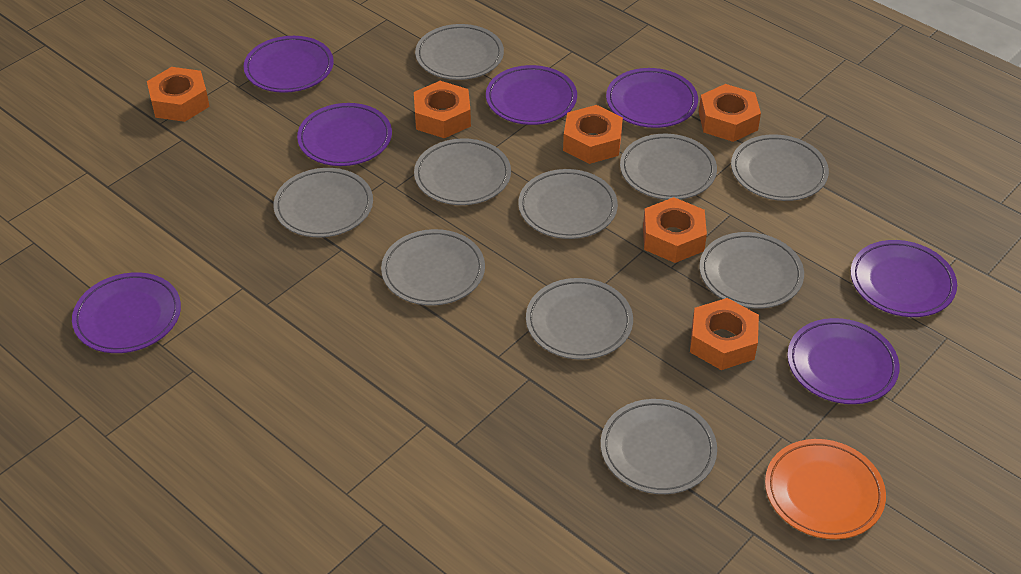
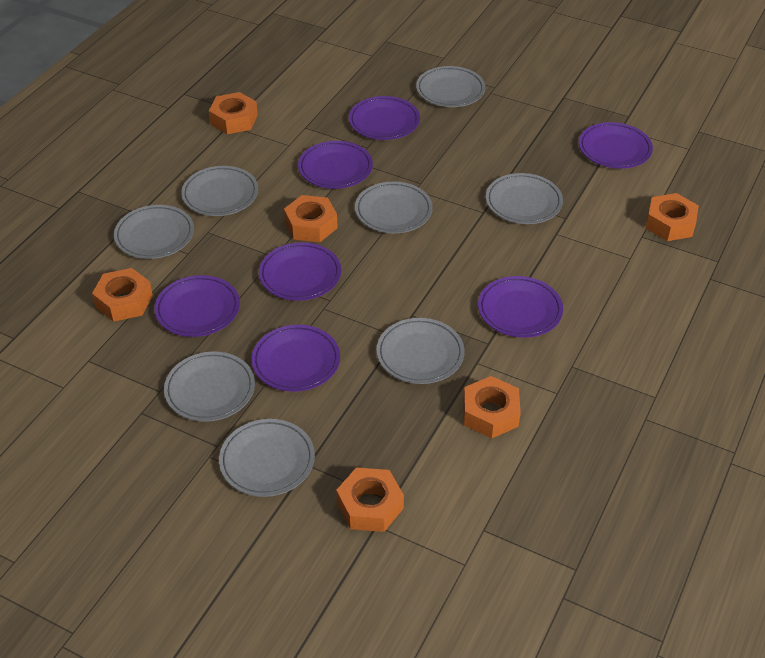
grey plate: [273,168,373,237] [381,229,485,306] [414,138,511,205] [415,24,504,80] [518,169,618,239] [526,278,633,360] [601,399,717,494] [620,134,717,200] [699,232,804,309] [731,134,829,201] = 10 -> [114,205,194,259] [164,351,255,422] [181,166,258,216] [219,419,315,497] [355,182,433,233] [376,318,464,384] [416,66,485,107] [486,173,563,224] = 8
orange plate: [765,439,886,539] = 1 -> none = 0

